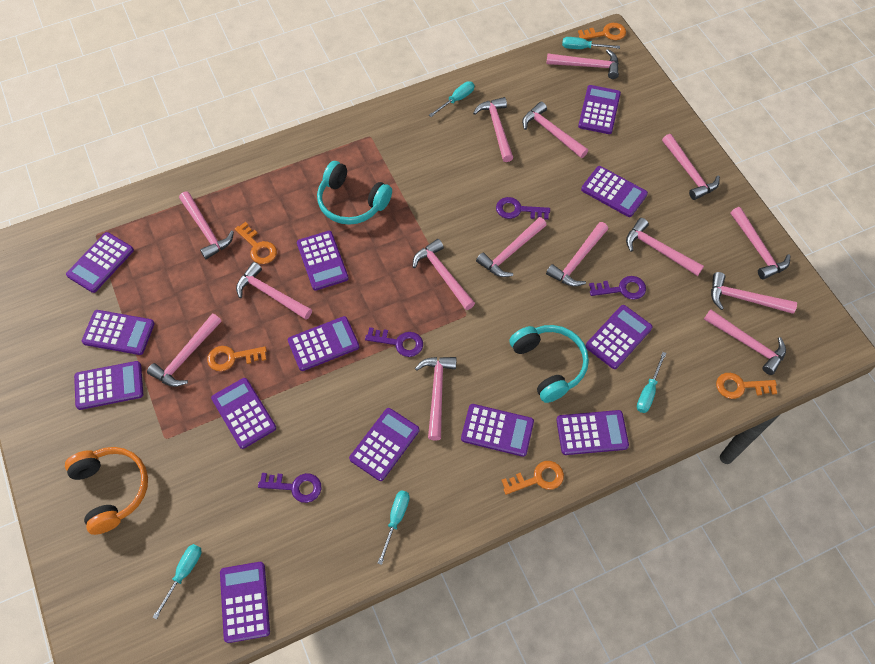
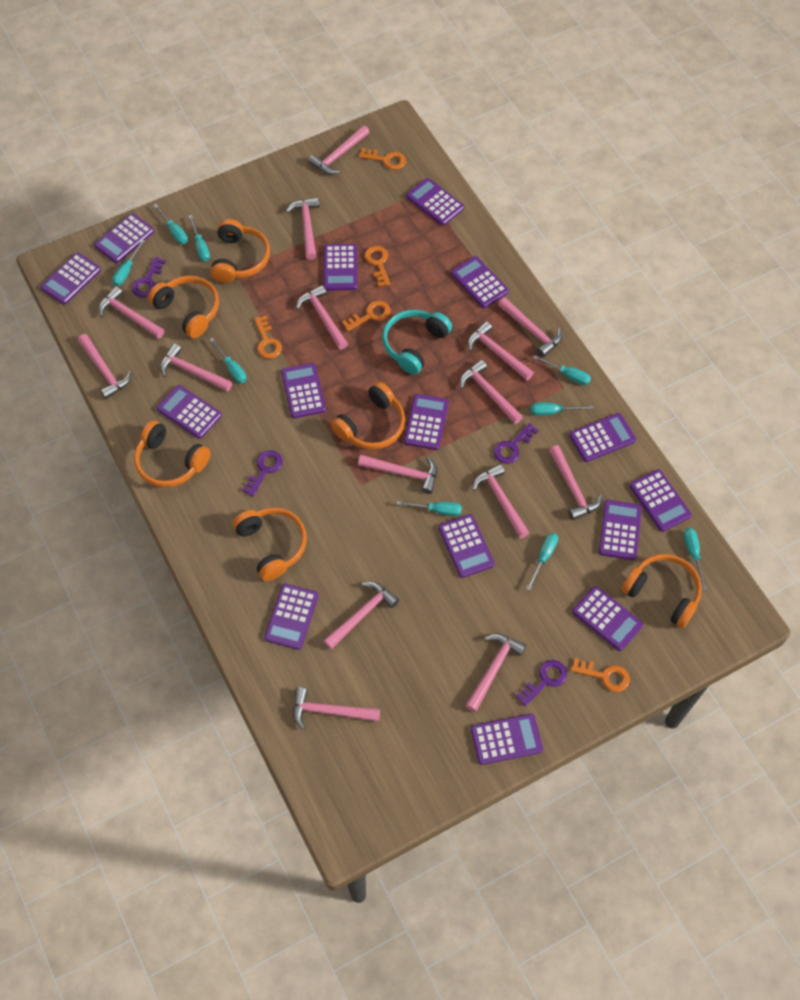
orange headphones: [65,447,148,535] = 1 -> [134,420,211,487] [148,275,219,338] [210,219,270,283] [233,507,307,581] [331,381,405,450] [621,554,702,628] = 6
purple calculator: [66,232,134,293] [74,361,143,410] [82,310,155,355] [211,378,276,449] [220,562,270,643] [288,316,359,371] [297,231,349,291] [349,408,419,481] [461,404,534,457] [556,410,629,455] [578,85,621,134] [581,166,648,217] [585,305,653,369] = 13 -> [40,253,101,305] [94,213,154,263] [157,385,222,439] [264,584,319,650] [281,363,326,418] [324,244,358,291] [404,394,449,450] [406,178,464,226] [438,514,495,578] [451,256,509,308] [471,714,543,765] [569,413,636,462] [572,586,643,651] [599,500,642,560] [630,469,692,532] = 15
turquoise headphones: [317,161,392,225] [509,325,589,403] = 2 -> [382,309,452,375] = 1
turquoise screwdriver: [152,544,202,620] [378,490,410,565] [429,81,475,117] [562,37,620,49] [637,352,667,413] = 5 -> [112,240,145,286] [153,204,188,244] [189,215,210,261] [210,338,247,383] [397,501,462,516] [526,533,558,591] [531,403,594,416] [533,355,591,385] [683,528,707,590] = 9

